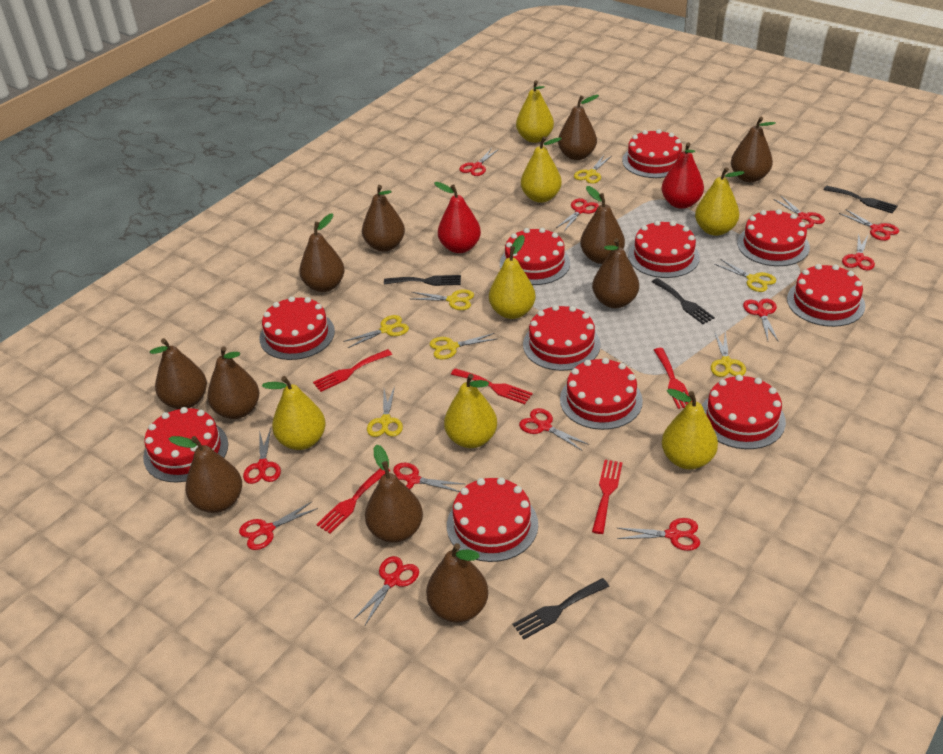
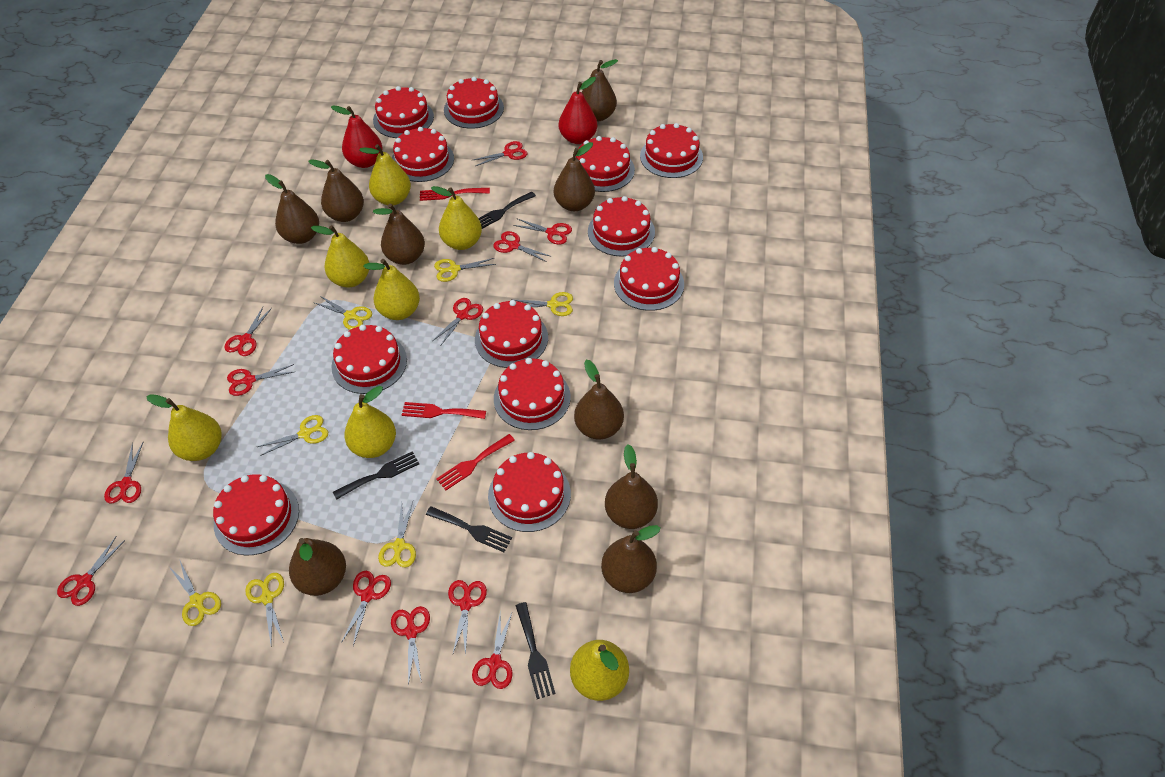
brown pear: [150,338,207,409] [169,436,242,513] [207,346,259,419] [299,213,345,292] [362,185,405,252] [365,445,423,543] [426,543,488,623] [558,95,599,160] [580,186,625,264] [592,238,639,308] [731,117,776,182] = 11 -> [265,174,319,244] [289,538,346,596] [308,159,364,222] [373,203,425,265] [554,142,595,211] [574,360,624,439] [581,59,618,121] [601,525,661,593] [605,445,658,529] = 9
red cake: [143,407,228,482] [260,296,335,360] [447,477,538,562] [500,228,570,285] [523,305,601,371] [560,358,643,430] [622,129,682,178] [628,221,700,278] [702,375,786,449] [737,209,810,266] [787,264,865,327] = 11 -> [213,474,299,556] [331,325,407,394] [373,86,434,138] [392,127,454,182] [444,77,504,129] [475,300,548,368] [488,452,571,532] [494,358,571,430] [576,136,635,192] [588,196,655,257] [614,247,684,311] [640,123,703,178] = 12
red fork: [313,349,392,392] [316,468,390,533] [451,368,532,404] [592,460,623,534] [654,348,692,409] = 5 -> [402,402,486,419] [420,188,490,201] [436,434,515,490] = 3

